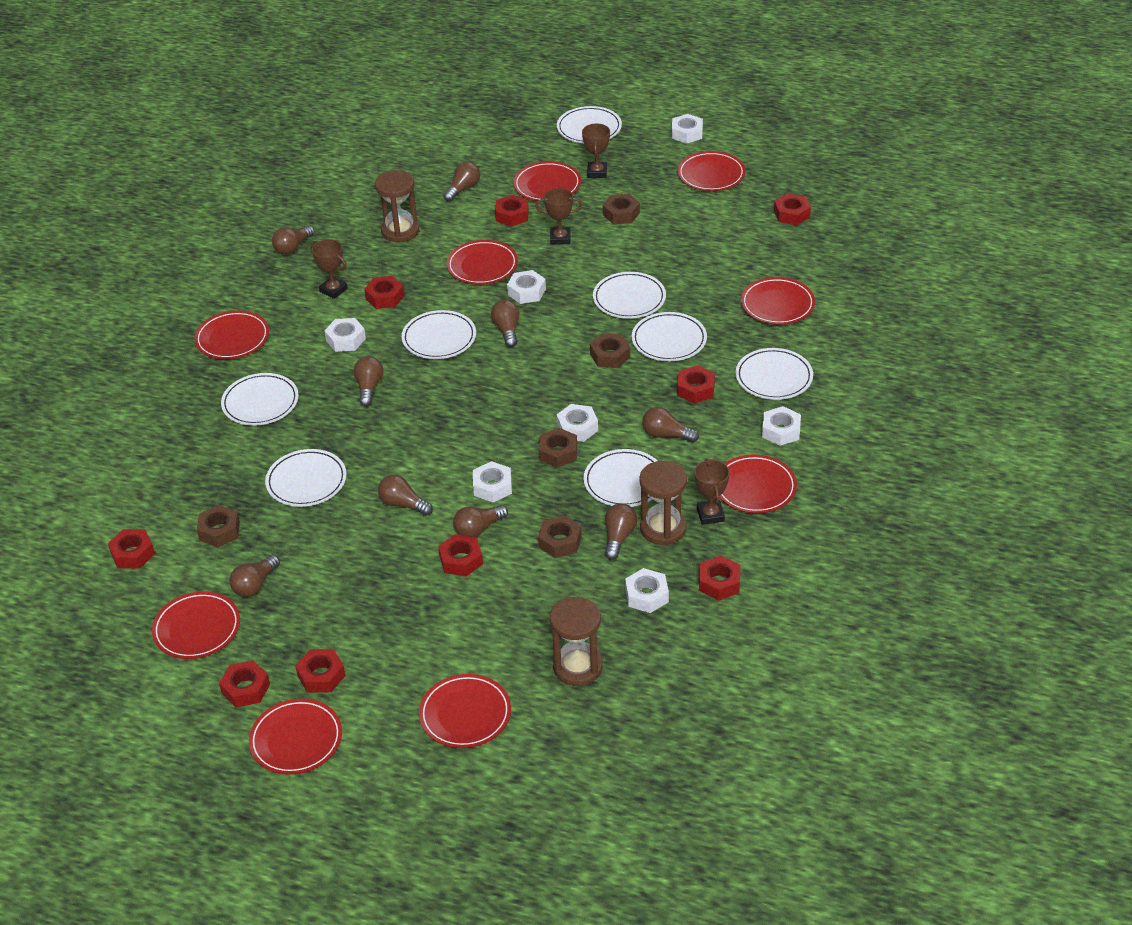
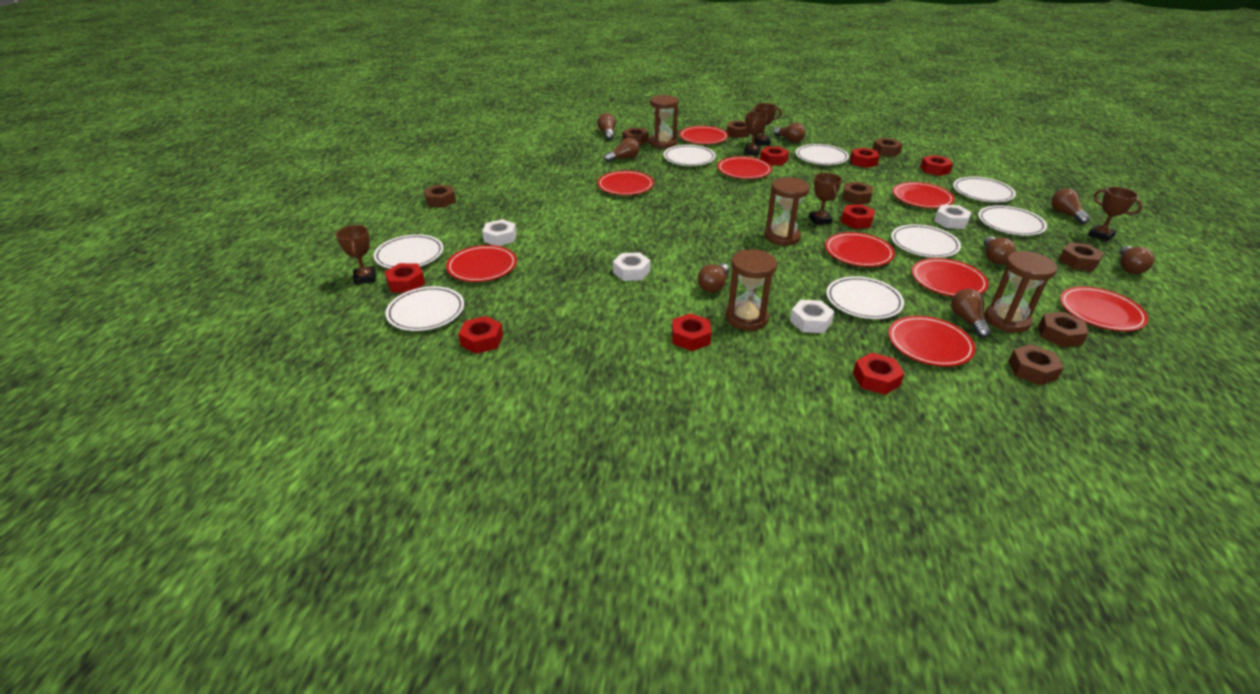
brown hourglass: [375,170,419,243] [550,596,603,686] [639,461,687,545] = 3 -> [649,95,678,148] [725,249,777,331] [765,177,810,246] [984,251,1057,333] = 4
brown light bulb: [229,555,280,597] [272,225,315,255] [354,356,383,407] [378,475,433,516] [443,162,480,202] [453,505,508,538] [491,300,519,347] [605,503,637,560] [642,407,699,443] = 9 -> [597,113,616,140] [604,138,640,162] [698,263,729,293] [773,123,805,143] [951,289,991,338] [984,236,1016,264] [1051,189,1090,224] [1120,246,1154,274] = 8
brown nut: [197,505,240,547] [538,515,582,558] [539,428,577,468] [590,333,630,368] [603,194,640,224] = 5 -> [424,185,456,208] [623,128,649,145] [727,121,750,138] [842,182,873,205] [872,138,903,157] [1008,344,1064,385] [1038,312,1089,347] [1059,242,1104,271] = 8
brown trophy: [310,239,348,299] [535,188,583,245] [582,124,610,178] [694,459,730,525] = 4 -> [336,225,376,285] [744,112,768,156] [750,103,782,146] [809,173,842,225] [1088,187,1143,242] = 5
red nut: [108,529,155,568] [219,660,270,708] [295,649,345,693] [364,276,405,309] [438,534,483,577] [495,194,529,227] [677,365,715,404] [699,556,741,601] [774,193,811,225] = 9 -> [385,263,425,293] [458,316,503,354] [672,313,711,351] [760,147,789,165] [841,204,875,229] [850,148,880,168] [853,353,905,395] [920,155,953,176] = 8
white nut: [324,318,366,352] [473,461,512,502] [507,270,546,304] [557,404,598,442] [625,568,669,613] [672,114,703,144] [762,406,801,446] = 7 -> [482,219,517,246] [613,253,651,281] [790,300,835,333] [934,205,972,229] = 4

